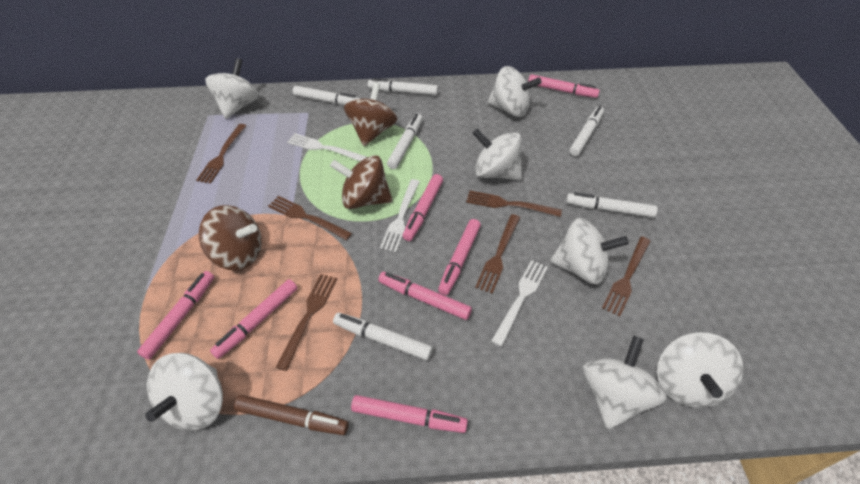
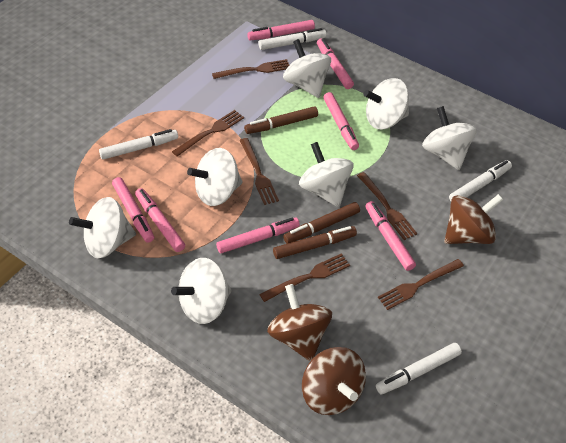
brown marker: [234,395,349,435] = 1 -> [244,106,318,134] [273,226,357,259] [283,202,360,244] = 3
white fork: [287,134,367,161] [380,179,420,252] [491,260,548,347] = 3 -> none = 0
white marker: [292,86,360,105] [333,313,433,360] [368,78,438,95] [387,114,423,169] [566,192,658,218] [570,106,604,156] = 6 -> [99,129,178,160] [258,28,327,50] [376,343,462,395] [449,160,512,201] = 4

